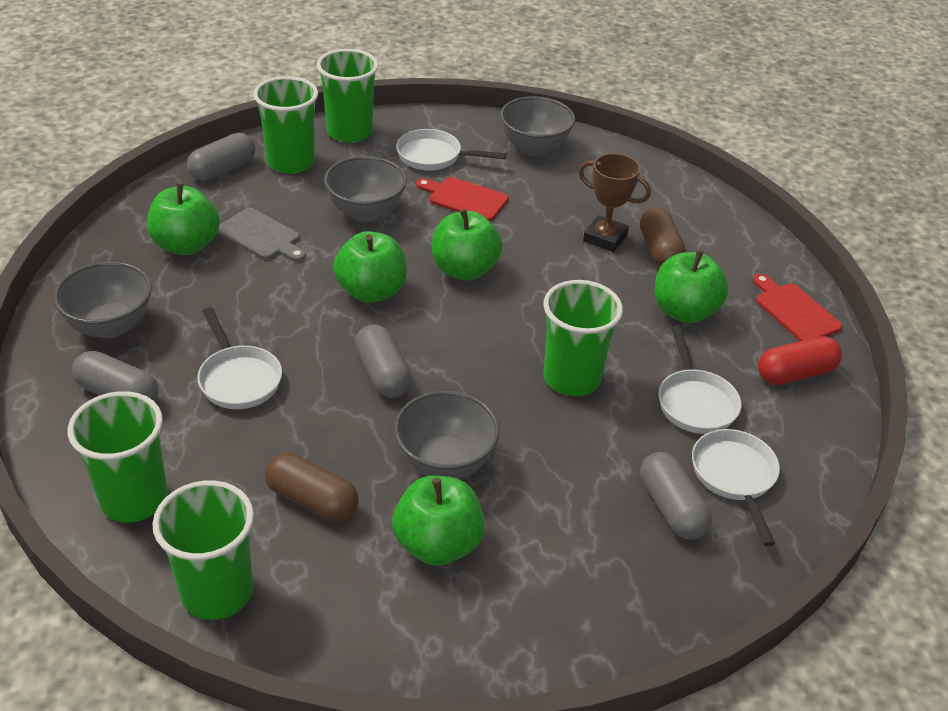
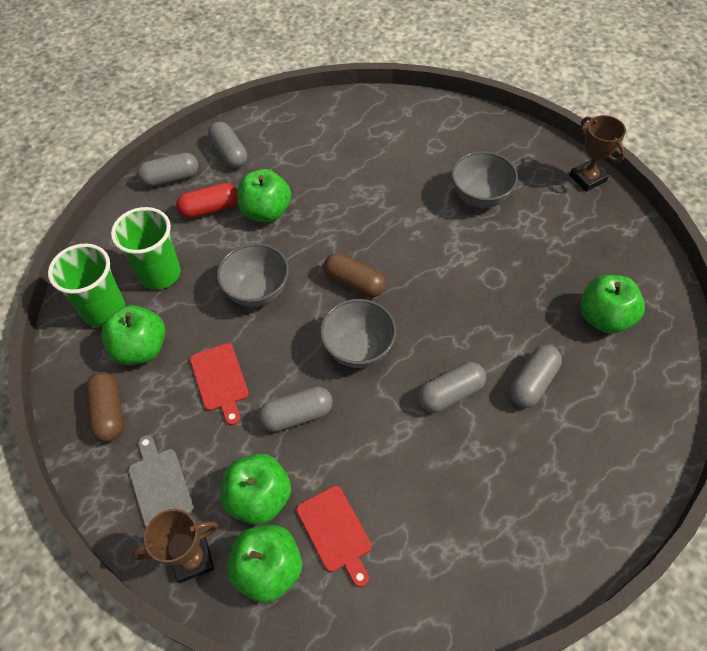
brown trophy: [578,153,651,252] = 1 -> [132,509,219,583] [569,115,626,192] = 2
green cup: [68,391,168,523] [152,480,254,620] [253,76,318,174] [317,49,378,143] [543,280,623,396] = 5 -> [48,243,125,327] [111,207,181,290] = 2
grey bowl: [53,261,152,338] [324,156,407,222] [394,391,499,479] [500,96,575,156] = 4 -> [217,243,289,307] [320,299,396,368] [451,151,518,208] = 3
grey capsule: [72,351,159,402] [187,133,255,181] [355,324,412,398] [640,452,712,540] = 4 -> [137,152,199,187] [208,122,247,168] [258,386,333,432] [418,362,486,413] [509,345,562,408] = 5
white pan: [197,307,282,409] [396,129,506,170] [659,325,741,434] [692,429,780,546] = 4 -> none = 0

